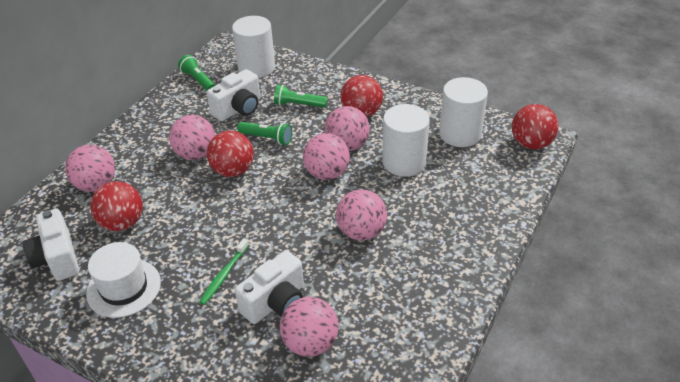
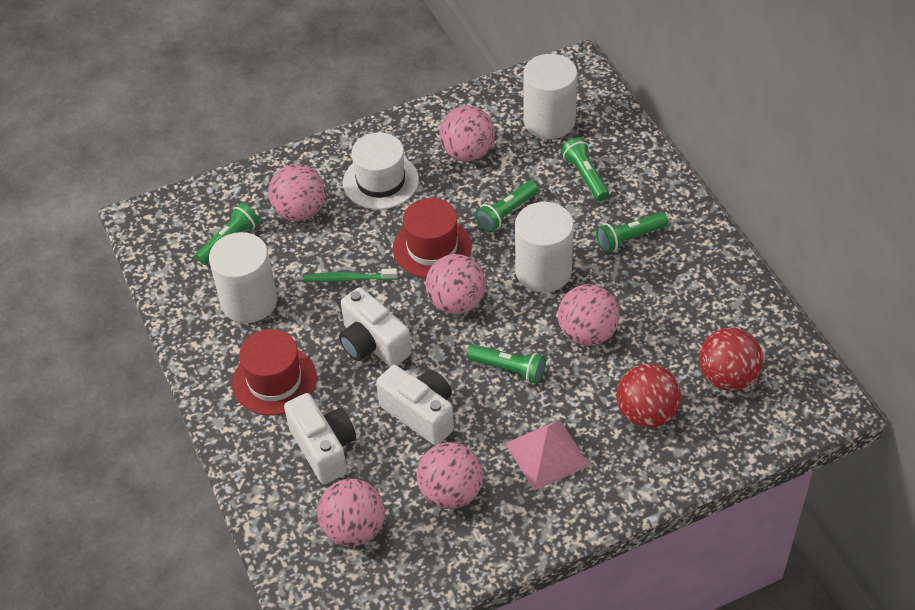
green flashlight: [178,55,216,91] [237,122,292,145] [274,85,328,108] = 3 -> [195,203,259,265] [467,344,546,384] [475,181,538,233] [561,137,609,201] [596,212,668,253] = 5
pink pyramid: none = 0 -> [505,419,590,491] = 1
red ball: [90,181,143,231] [207,131,254,177] [340,75,383,117] [512,104,559,149] = 4 -> [616,364,681,428] [699,328,763,391] = 2
red hat: none = 0 -> [232,329,317,416] [393,198,472,278] = 2

